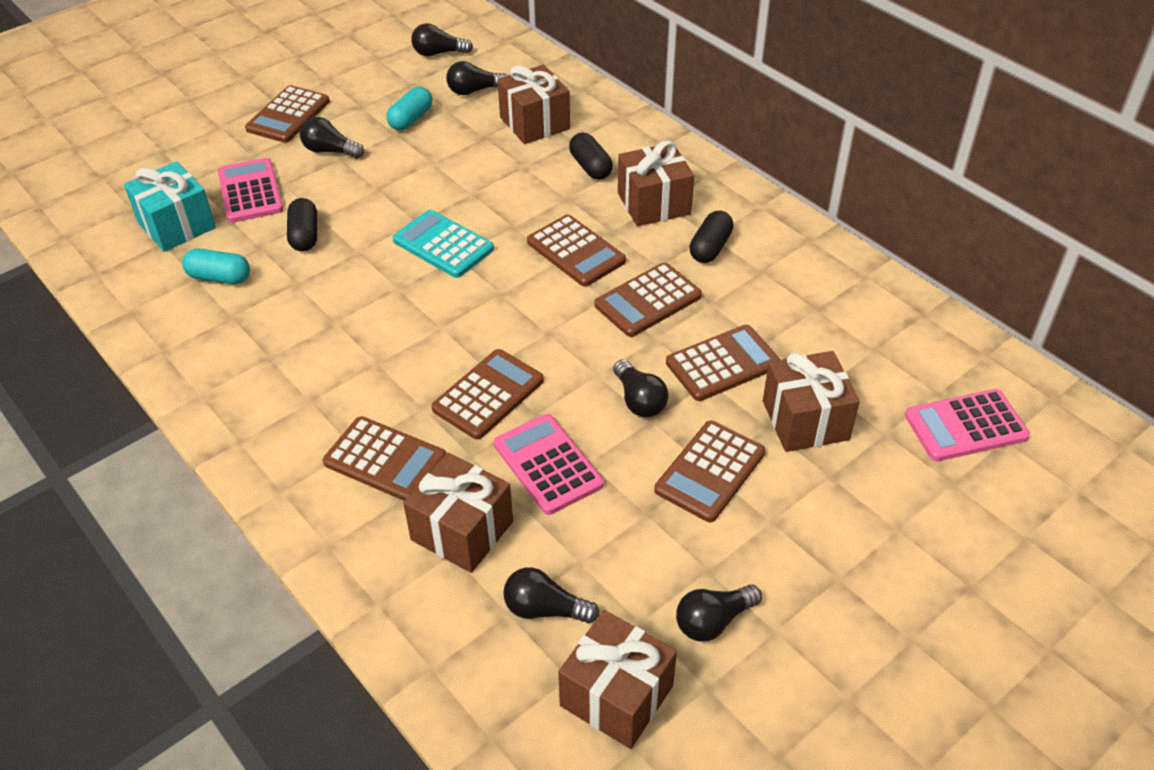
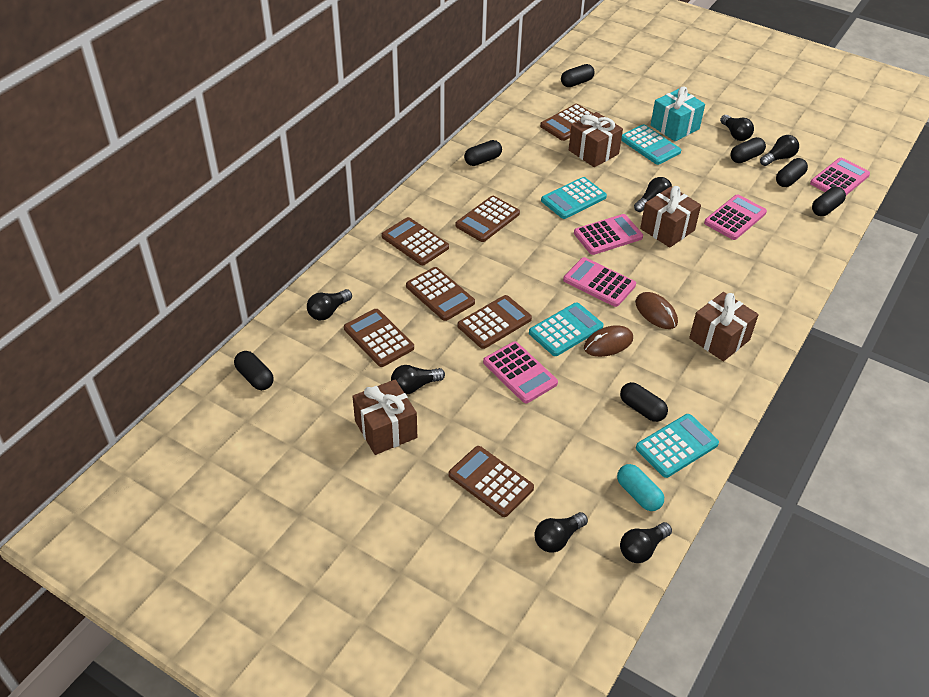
black capsule: [287,198,317,251] [569,133,613,180] [689,211,734,263] = 3 -> [234,351,274,390] [464,140,502,166] [561,64,595,87] [620,382,668,422] [731,137,766,163] [776,158,808,187] [812,187,846,216] = 7
black light bulb: [300,117,364,158] [411,23,473,56] [446,61,507,95] [503,567,599,624] [613,359,669,417] [676,584,762,642] = 6 -> [307,289,352,320] [391,365,445,394] [535,512,588,553] [620,522,672,563] [634,177,672,212] [720,115,754,141] [760,135,799,166] = 7
brown gift: [403,453,513,573] [498,65,570,144] [558,610,677,749] [618,140,694,226] [763,351,860,452] = 5 -> [352,379,417,455] [569,112,623,167] [640,186,701,248] [689,292,759,362] = 4
brown mouse: none = 0 -> [584,325,633,357] [635,292,678,329] = 2
pink calculator: [218,158,284,223] [494,414,604,515] [905,389,1030,461] = 3 -> [483,341,558,403] [563,257,636,307] [574,214,643,255] [704,194,767,240] [810,158,870,195] = 5
turquoise calculator: [393,210,494,278] = 1 -> [529,303,604,356] [541,177,607,219] [621,124,681,165] [636,414,719,478] = 4
turquoise capsule: [182,248,250,284] [386,87,433,130] = 2 -> [617,464,664,511] = 1

